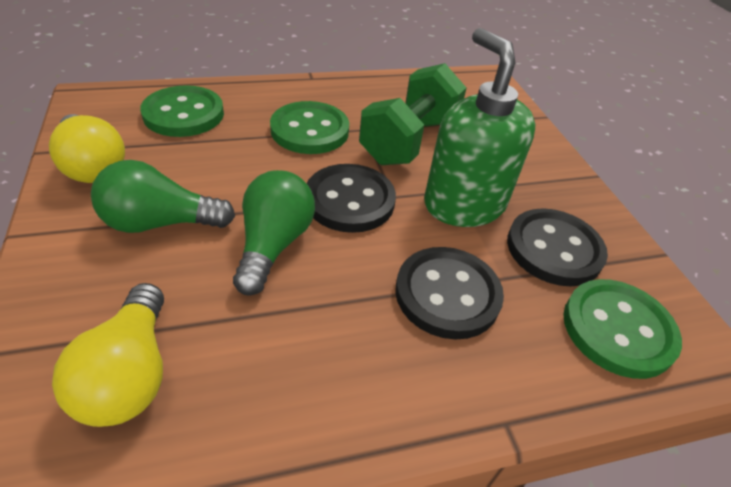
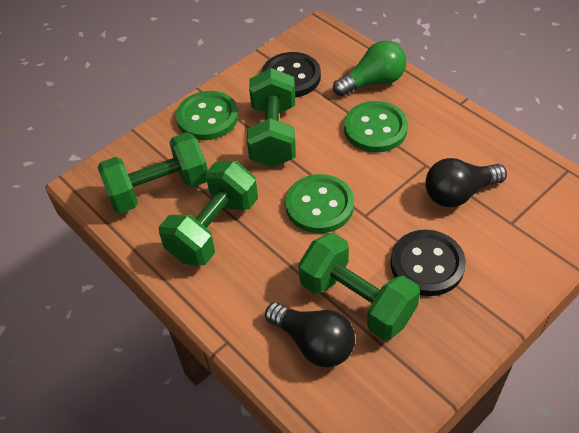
black button: [307,164,396,233] [395,247,504,340] [507,208,608,287] = 3 -> [262,52,321,97] [391,230,466,296] = 2
black light bulb: none = 0 -> [265,302,355,367] [425,158,507,207] = 2
green dumbbell: [359,63,467,165] = 1 -> [97,132,208,213] [159,161,258,266] [247,68,296,167] [298,233,420,340] = 4
green light bulb: [91,160,235,233] [233,170,315,296] = 2 -> [333,41,407,97] = 1
green soap dispenser: [424,28,535,227] = 1 -> none = 0
yellow light bulb: [49,114,125,183] [52,283,164,427] = 2 -> none = 0

